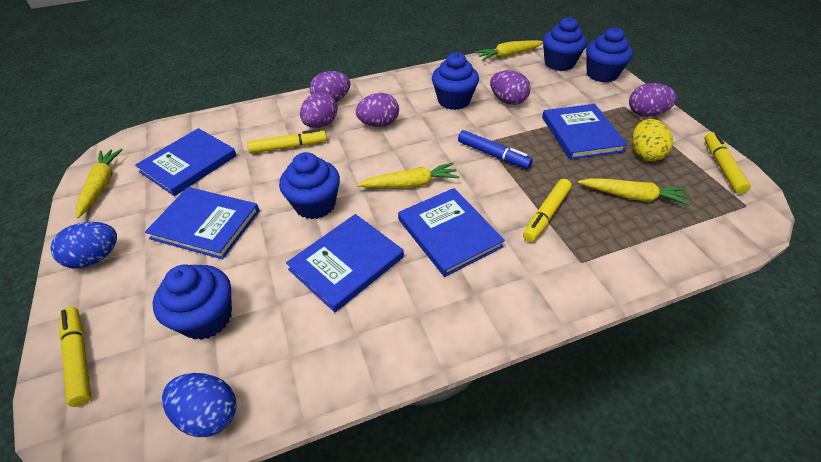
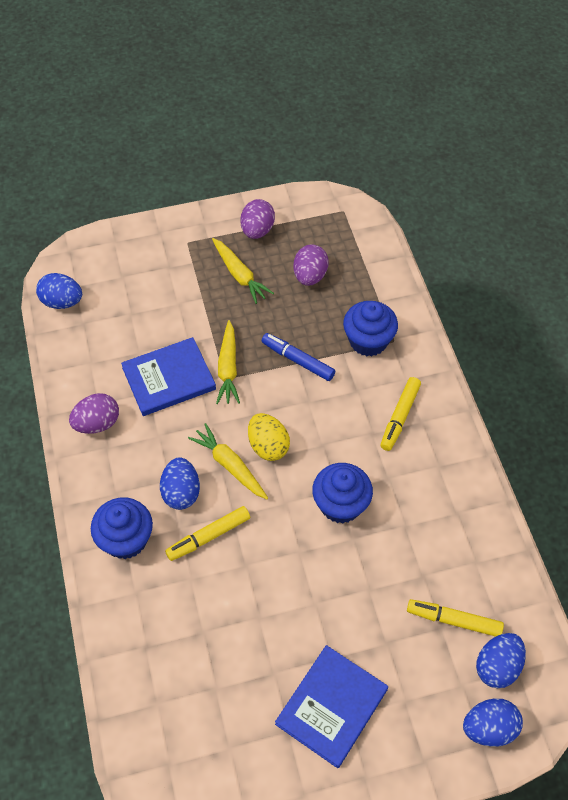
blue book: [135,128,237,196] [145,187,260,259] [286,214,404,312] [398,188,505,277] [542,104,628,160] = 5 -> [121,337,216,416] [275,645,388,768] = 2
blue cupcake: [153,264,232,340] [279,152,340,219] [432,52,479,110] [543,17,587,71] [586,27,633,83] = 5 -> [91,497,153,559] [312,463,373,523] [343,301,398,357] = 3
blue egg: [50,222,117,268] [162,373,237,437] = 2 -> [36,273,82,309] [160,457,200,510] [463,699,523,747] [476,633,526,688] = 4
purple egg: [300,92,337,128] [310,71,350,102] [356,93,399,127] [490,70,531,105] [629,83,677,117] = 5 -> [69,393,119,434] [240,199,275,239] [293,244,329,286] = 3
yellow carrot: [76,149,123,218] [357,163,459,188] [475,40,543,60] [578,178,691,206] = 4 -> [188,423,268,499] [212,238,274,304] [216,320,240,404] = 3
yellow marker: [59,307,91,407] [247,129,327,154] [523,179,572,242] [704,132,751,194] = 4 -> [165,506,250,561] [380,377,421,451] [407,599,504,637] = 3

